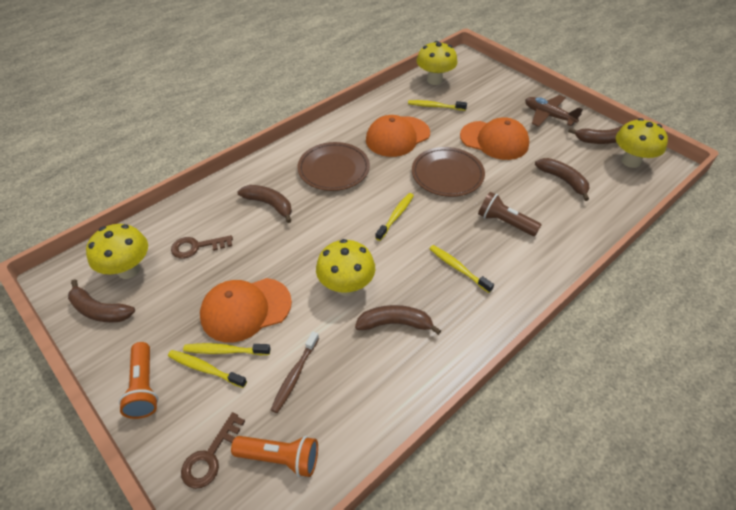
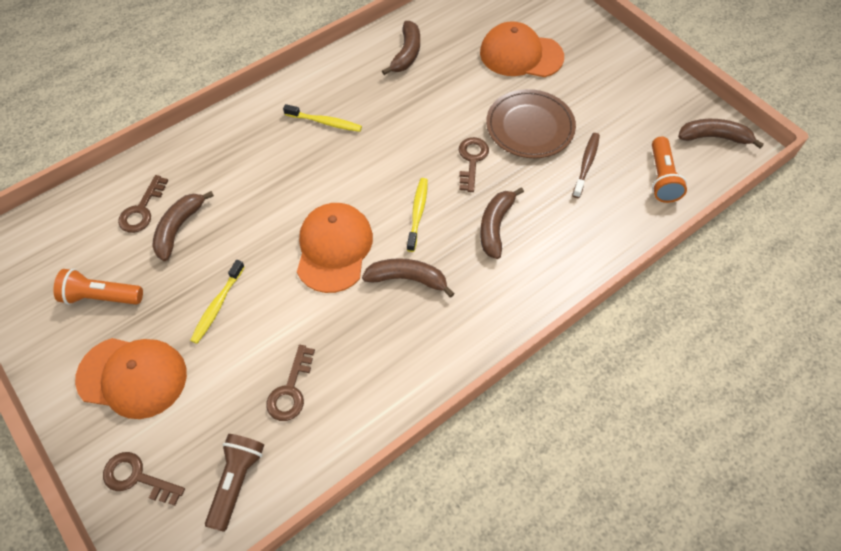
brown key: [171,235,233,259] [181,412,245,489] = 2 -> [103,452,185,506] [118,175,169,233] [266,345,315,421] [459,137,489,192] = 4
brown plane: [525,95,583,127] = 1 -> none = 0
brown plate: [297,142,370,191] [412,147,485,197] = 2 -> [486,89,576,158] = 1
yellow mushroom: [86,224,148,279] [316,239,375,296] [416,41,457,85] [616,118,668,168] = 4 -> none = 0
yellow toothbrush: [168,350,247,388] [183,343,271,355] [375,193,414,241] [408,100,467,111] [429,245,494,293] = 5 -> [190,260,245,344] [283,104,362,132] [407,178,428,252] = 3

